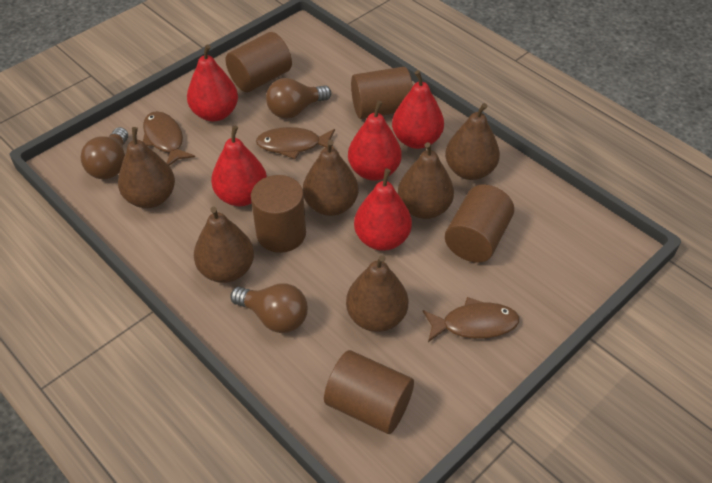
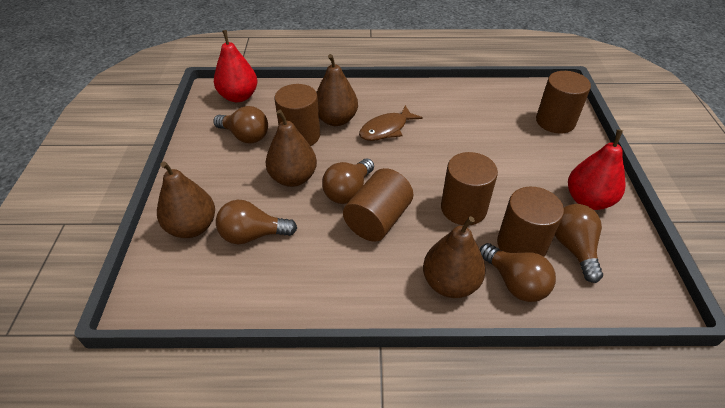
brown fish: [143,111,195,166] [256,127,335,159] [423,297,520,342] = 3 -> [359,105,423,141] = 1
brown light bulb: [81,127,128,179] [231,283,308,333] [266,78,331,119] = 3 -> [213,106,268,144] [216,200,297,245] [322,158,374,204] [480,243,556,302] [555,204,603,283] = 5
brown pear: [118,127,175,208] [194,207,254,283] [303,140,358,216] [346,255,408,332] [398,142,454,219] [445,103,500,180] = 6 -> [157,161,215,238] [265,110,317,187] [316,54,358,126] [423,216,486,298] = 4
red pear: [187,44,238,121] [211,125,267,206] [348,100,402,181] [354,169,412,251] [392,70,444,149] = 5 -> [214,30,257,102] [568,129,625,210] = 2

